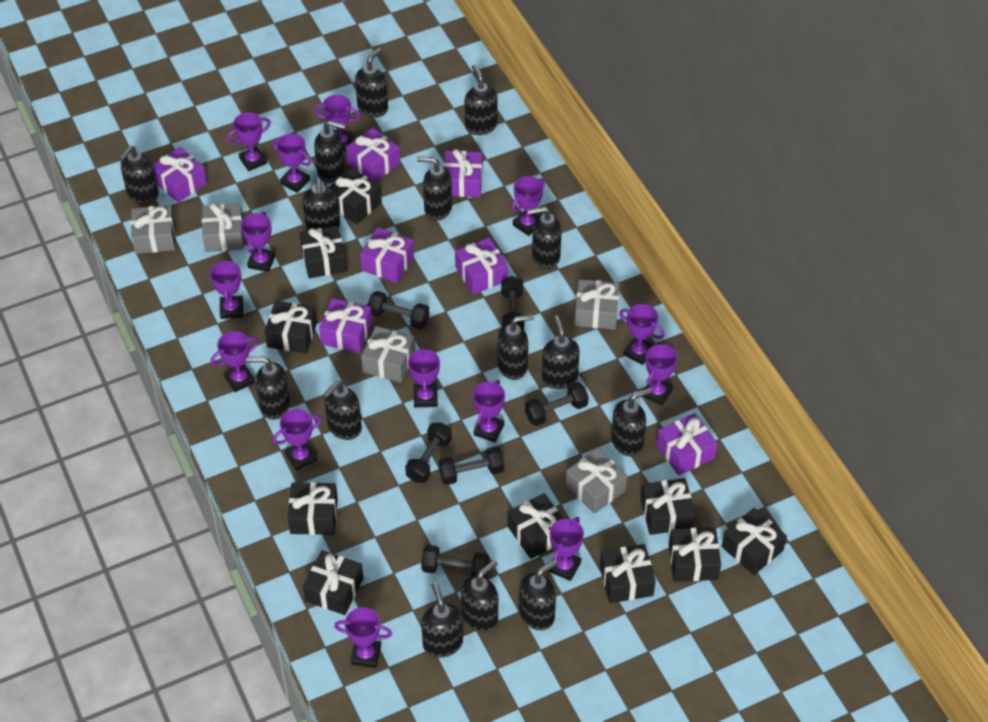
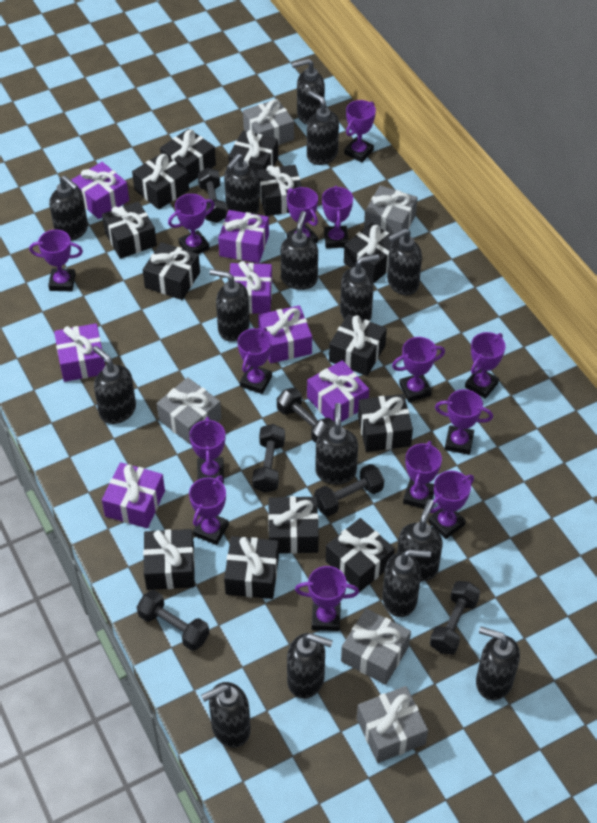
black gift: [265,301,317,354] [288,482,338,535] [300,226,347,278] [303,550,363,615] [329,168,382,224] [508,493,563,559] [600,544,656,603] [641,478,695,535] [669,528,721,582] [722,508,787,575] = 10 -> [102,201,157,259] [132,153,189,210] [143,242,200,300] [143,529,195,590] [160,129,216,184] [224,536,279,599] [228,130,278,173] [257,165,302,216] [268,496,319,554] [326,518,395,592] [329,314,387,376] [344,223,394,283] [358,394,413,452] = 13

